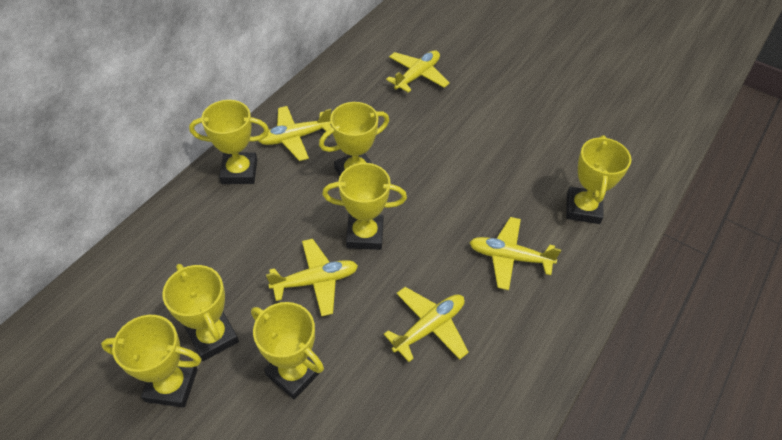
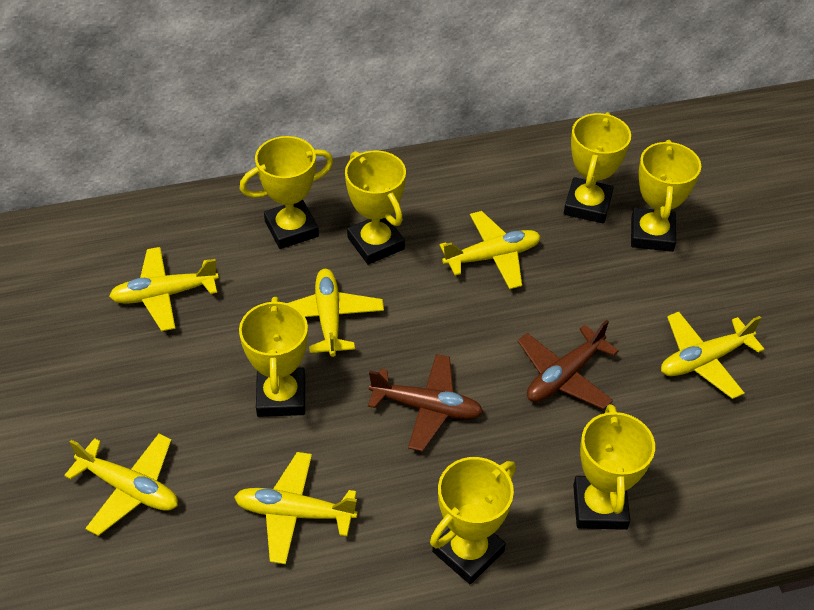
brown plane: none = 0 -> [368,354,483,452] [518,320,619,409] = 2
yellow plane: [259,106,331,161] [266,239,358,317] [384,287,469,362] [386,50,450,93] [469,217,561,290] = 5 -> [64,434,178,536] [109,247,219,331] [234,452,358,564] [288,269,384,357] [440,211,541,289] [661,312,765,399] = 6

